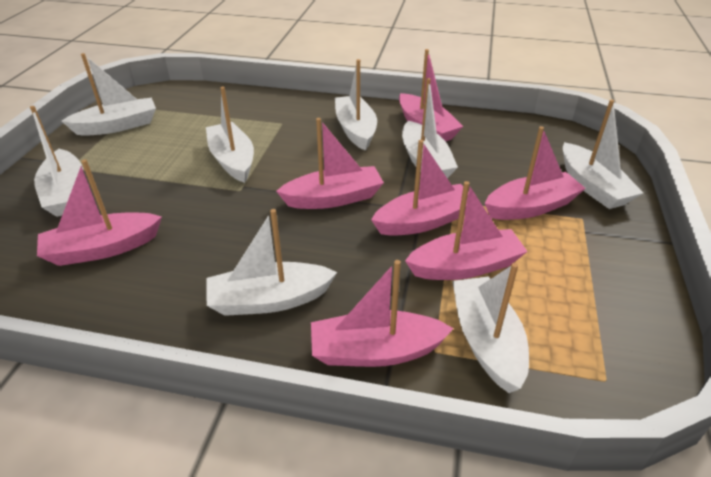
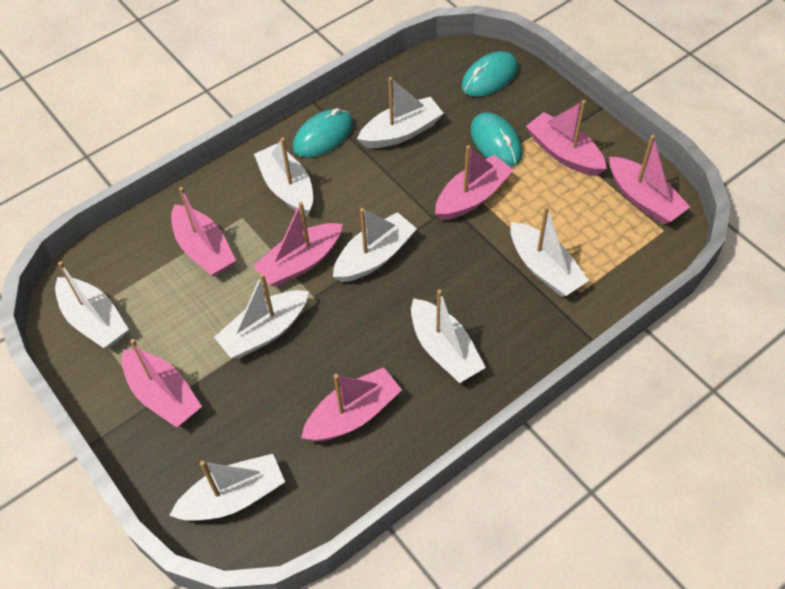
turquoise mouse: none = 0 -> [293,108,354,158] [461,51,518,97] [470,112,523,167] = 3

